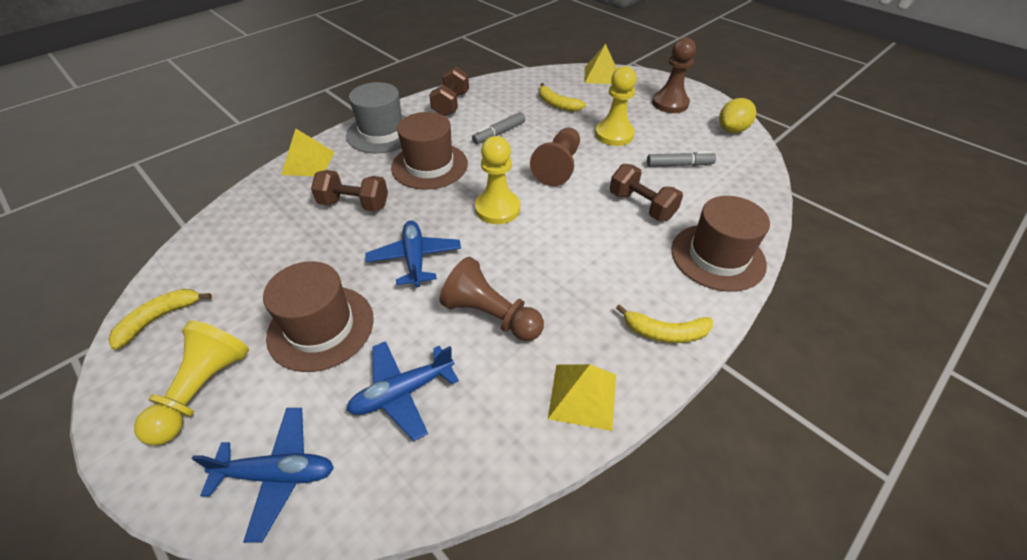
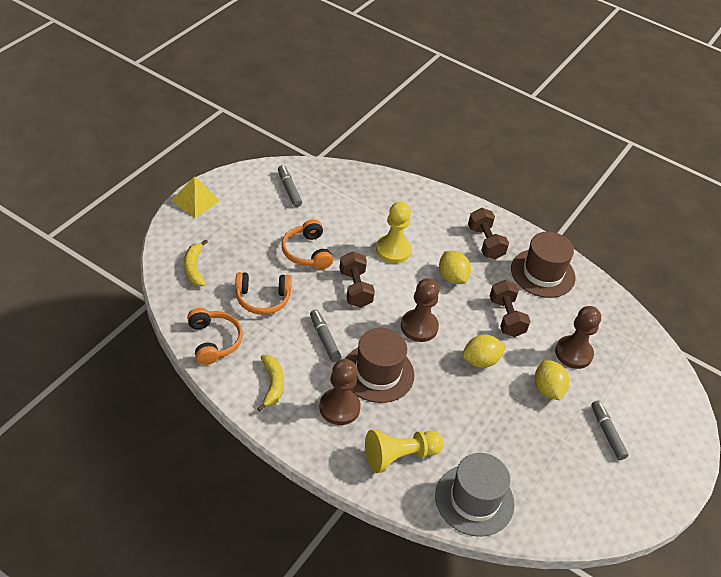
blue plane: [192,408,334,543] [346,341,459,441] [366,220,461,287] = 3 -> none = 0
brown hat: [263,261,374,372] [391,112,468,190] [671,196,770,292] = 3 -> [345,328,415,403] [511,232,575,298] = 2
grey marker: [472,112,525,144] [647,151,716,167] = 2 -> [278,165,302,207] [310,310,341,362] [592,401,629,460] = 3
orange headphones: none = 0 -> [187,308,243,365] [235,272,292,315] [282,219,333,269] = 3
yellow banana: [108,289,212,350] [539,83,586,112] [616,304,713,343] = 3 -> [184,239,208,286] [257,355,284,412] = 2
yellow lemon: [719,98,756,133] = 1 -> [439,251,471,284] [462,335,506,368] [535,360,569,400] = 3
yellow pawn: [134,321,249,445] [475,136,520,224] [595,66,637,146] = 3 -> [365,429,444,473] [376,202,412,263] = 2
yellow pyramid: [281,128,335,176] [548,364,616,431] [585,44,617,84] = 3 -> [171,176,220,218] = 1

